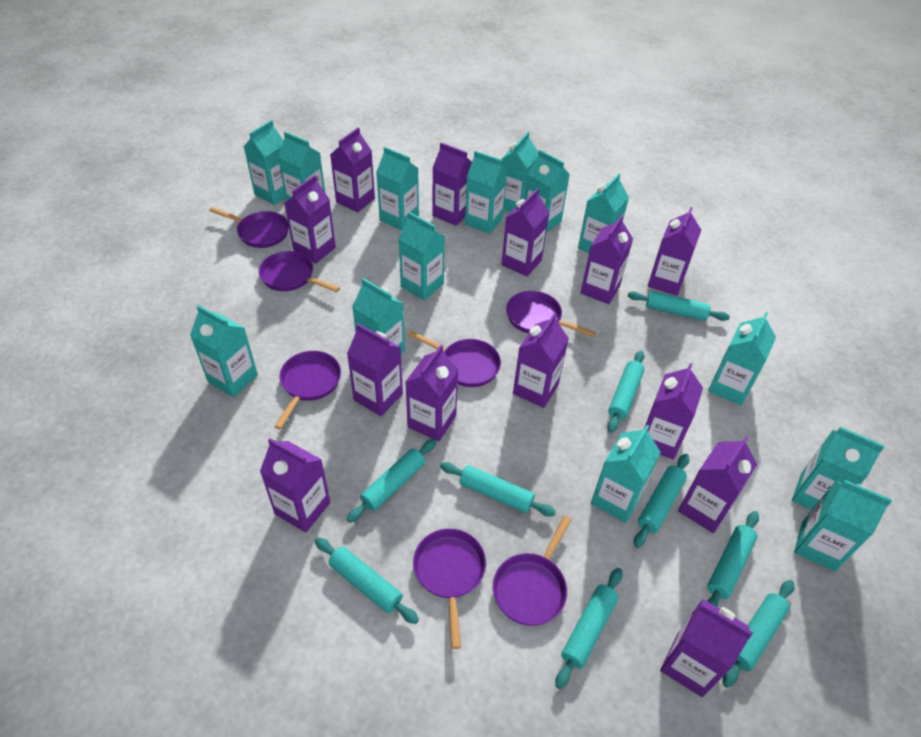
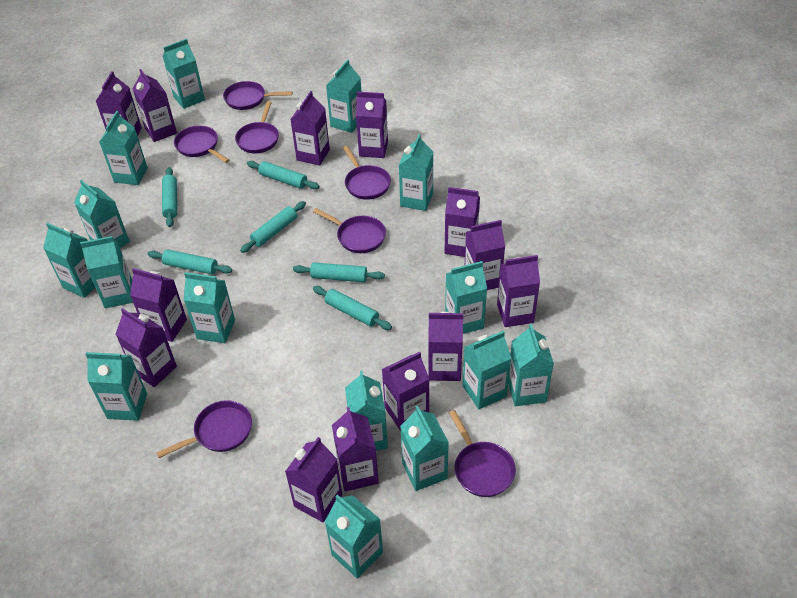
turquoise carton: [190,305,258,397] [244,120,286,205] [278,131,325,202] [352,278,405,354] [376,147,419,231] [398,212,445,300] [465,151,507,234] [501,131,538,212] [525,150,570,233] [578,173,629,253] [591,425,661,523] [708,312,776,406] [792,427,885,510] [794,480,892,571] = 14 -> [43,223,95,298] [74,180,130,248] [80,236,133,308] [86,352,147,421] [99,111,148,185] [163,39,205,109] [184,272,235,343] [325,494,383,579] [326,59,362,133] [345,371,388,450] [399,134,433,211] [400,406,449,491] [445,261,487,334] [463,331,512,409] [508,324,554,406] = 15
turquoise rolling pin: [315,537,419,624] [347,439,436,523] [440,462,556,517] [555,568,623,689] [607,350,645,433] [628,291,730,321] [634,454,690,548] [707,511,759,607] [723,580,794,688] = 9 -> [148,249,232,274] [162,167,177,227] [240,201,306,253] [247,161,320,189] [293,262,385,282] [313,286,392,330] = 6

